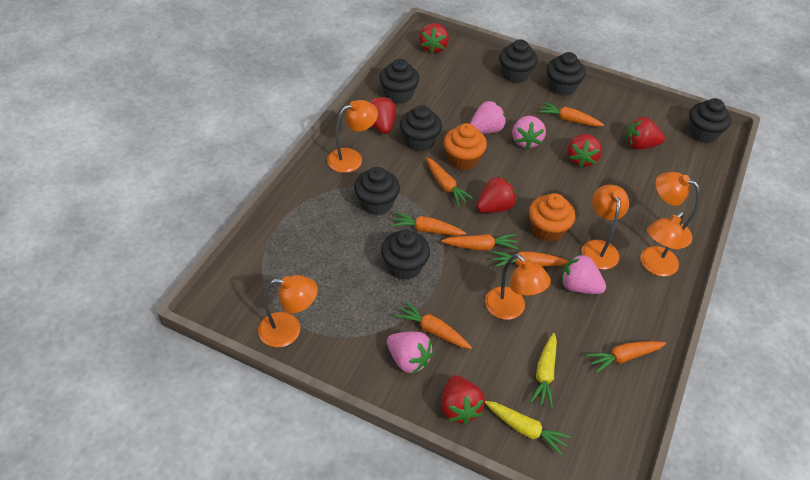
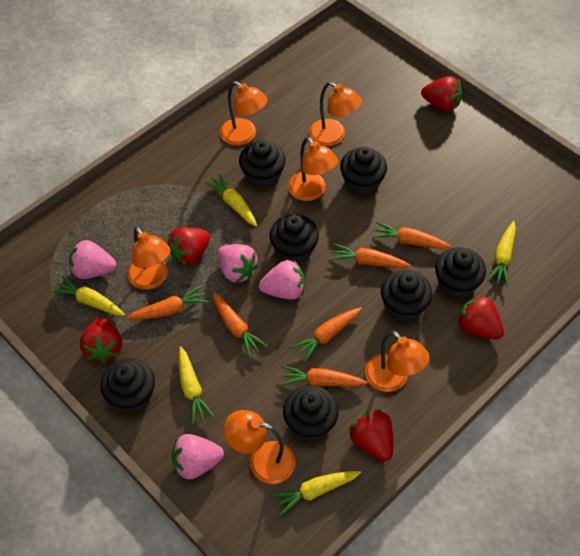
orange carrot: [391,212,466,236] [395,301,472,349] [426,157,474,206] [441,234,518,250] [491,251,569,268] [539,102,604,127] [586,341,666,373] = 7 -> [126,285,209,320] [212,293,267,358] [280,365,367,386] [291,307,362,362] [330,243,411,268] [372,222,452,249] = 6
orange cupcake: [444,123,487,170] [529,193,575,242] = 2 -> none = 0
red strawberry: [368,96,396,134] [419,23,449,54] [441,375,485,424] [477,176,517,213] [567,134,602,168] [626,117,665,149] = 6 -> [80,318,122,363] [168,227,210,265] [349,409,393,461] [421,76,462,112] [457,295,504,340] = 5
yellow carrot: [485,401,571,456] [530,333,557,408] = 2 -> [51,275,125,316] [179,346,214,424] [204,173,257,227] [271,471,361,516] [487,221,516,287] = 5

